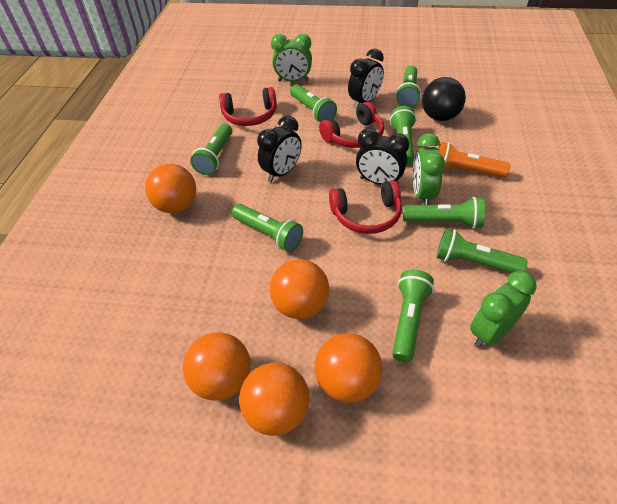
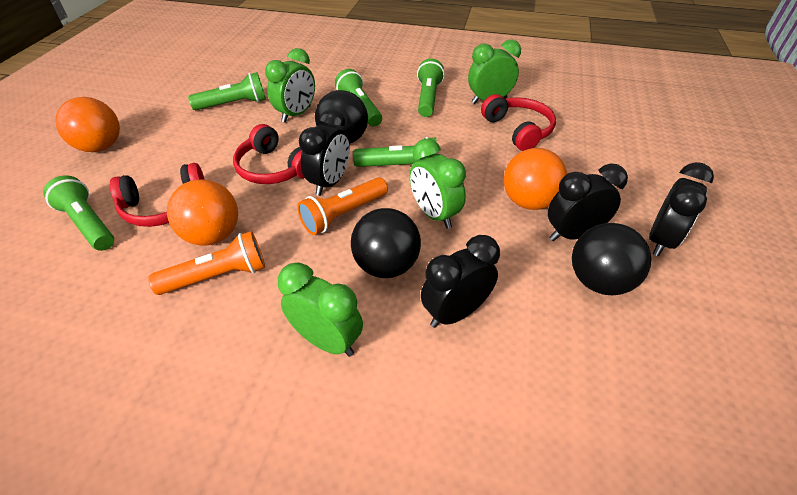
black ball: [422,77,466,121] = 1 -> [315,90,368,143] [351,208,421,278] [572,223,651,296] = 3
black clock: [257,116,302,182] [348,48,384,109] [356,128,409,185] = 3 -> [299,109,350,196] [421,235,500,328] [548,163,628,241] [649,162,714,256] = 4
green clock: [271,34,312,81] [413,133,445,205] [470,271,537,348] = 3 -> [265,48,315,123] [278,262,363,357] [410,139,466,229] [468,40,521,104] = 4
green flashlight: [190,124,232,175] [232,204,303,252] [290,84,337,122] [390,106,416,166] [392,269,434,362] [396,66,421,107] [403,197,485,229] [436,228,528,273] = 8 -> [43,175,114,251] [188,72,266,110] [335,69,382,127] [353,137,437,167] [417,58,445,117] = 5
orange ball: [145,164,196,213] [183,332,251,401] [239,363,310,436] [270,259,329,319] [315,333,382,403] = 5 -> [55,97,120,152] [167,179,238,246] [504,148,567,210] = 3
orange flashlight: [438,142,510,177] = 1 -> [148,231,265,295] [297,177,388,235] = 2

